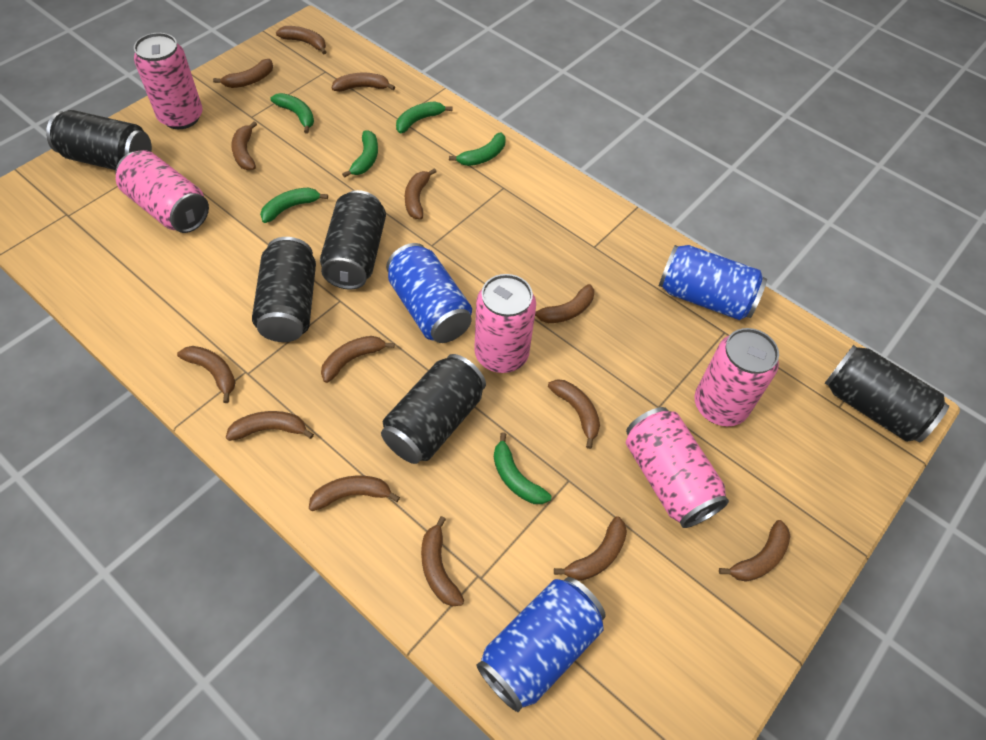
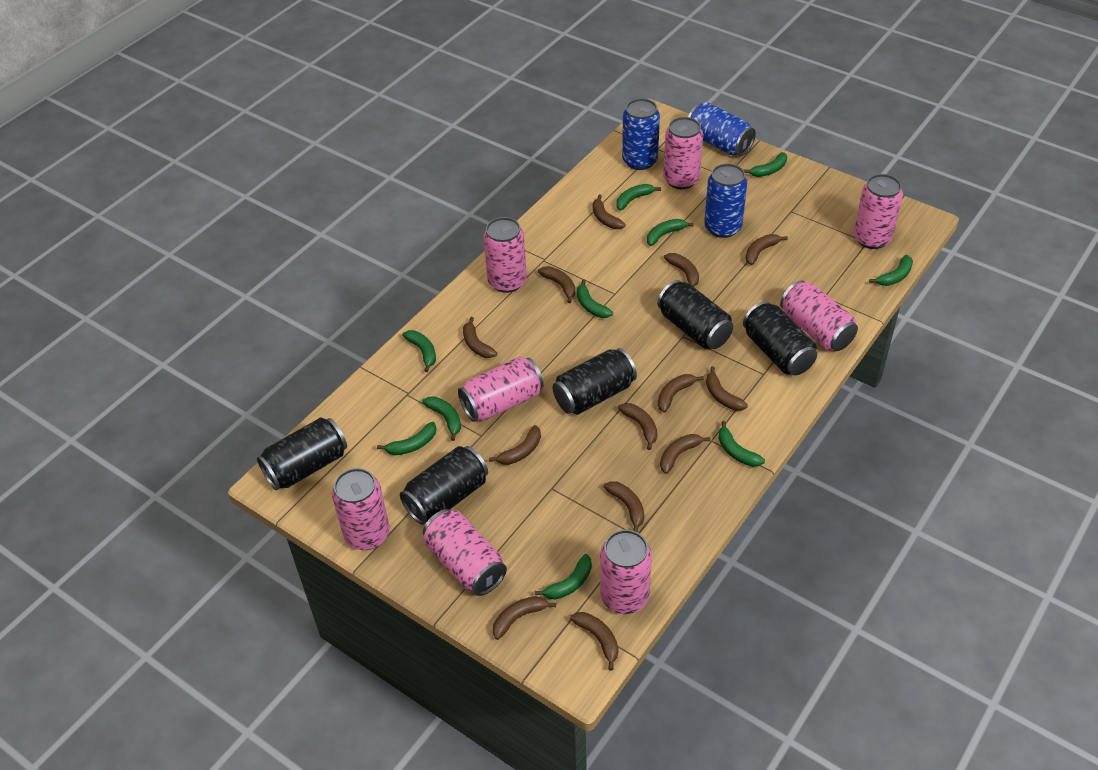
brown banana: [177,346,236,403] [213,59,273,88] [226,411,314,441] [231,121,257,170] [276,26,326,54] [309,476,400,511] [321,336,395,383] [332,73,395,92] [405,168,437,219] [421,516,464,606] [535,284,594,323] [548,379,600,449] [554,516,627,581] [719,520,790,582] = 14 -> [463,317,497,358] [489,425,541,465] [493,596,556,640] [538,266,576,303] [570,612,618,671] [592,195,626,229] [604,481,644,532] [618,403,658,450] [658,374,704,413] [660,434,711,474] [664,253,699,287] [706,367,748,411] [745,234,788,265] = 13
green banana: [260,187,328,223] [270,93,314,134] [342,130,378,178] [396,101,453,133] [449,132,506,166] [494,432,552,504] = 6 -> [377,422,437,455] [402,330,436,372] [422,396,461,441] [535,554,592,600] [577,279,613,318] [616,184,661,210] [647,219,694,246] [718,421,765,467] [743,152,787,177] [869,255,913,286] = 10
pink can: [115,150,209,233] [134,33,203,129] [474,274,536,373] [626,407,729,528] [695,328,779,426] = 5 -> [332,468,390,550] [423,509,507,596] [458,356,544,422] [483,217,527,293] [600,530,652,614] [663,117,703,189] [780,280,858,351] [854,174,903,249] = 8

